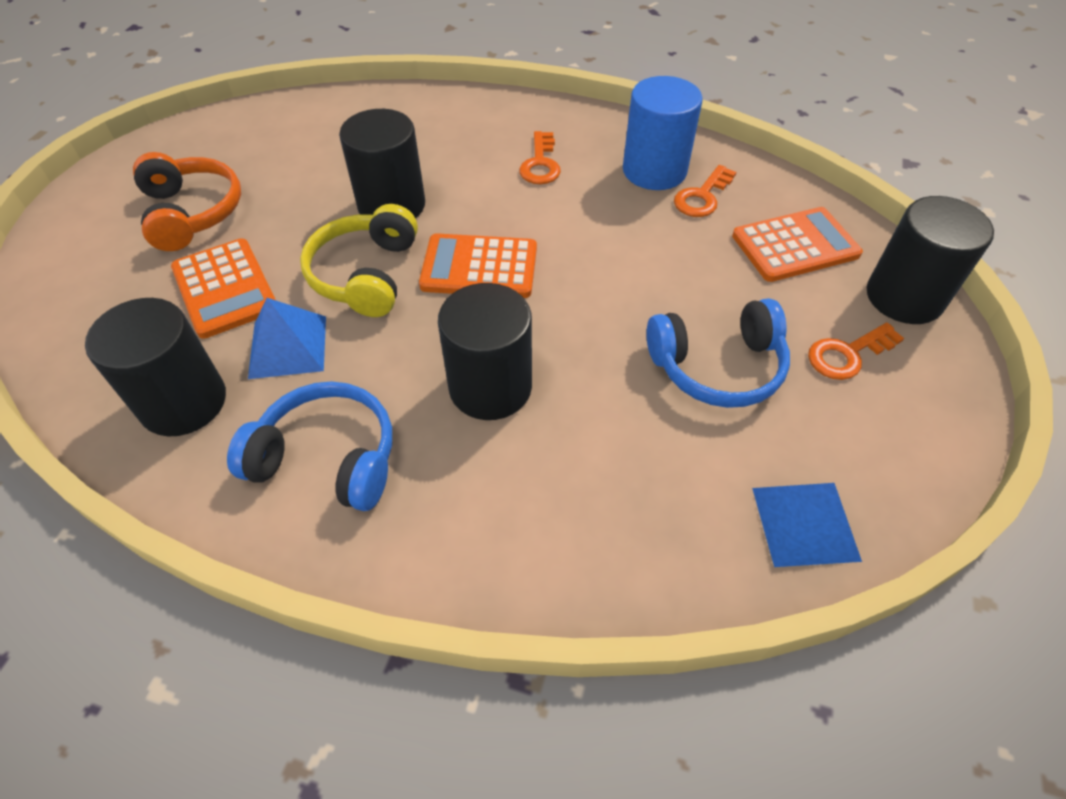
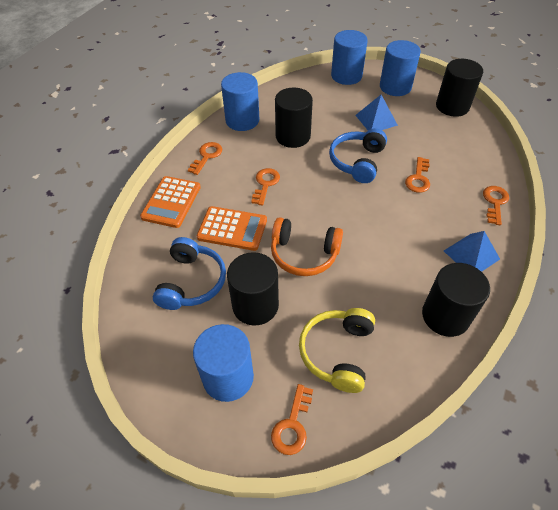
blue cylinder: [623,76,703,190] = 1 -> [193,324,254,402] [221,72,259,131] [331,30,368,85] [380,40,421,96] = 4
orange calculator: [171,238,276,339] [419,233,537,298] [732,207,863,282] = 3 -> [140,176,201,228] [197,206,267,251] = 2
orange key: [519,131,561,184] [674,165,736,217] [808,322,904,380] = 3 -> [188,142,222,175] [251,168,280,206] [271,384,313,455] [405,157,430,193] [483,186,509,225] = 5

